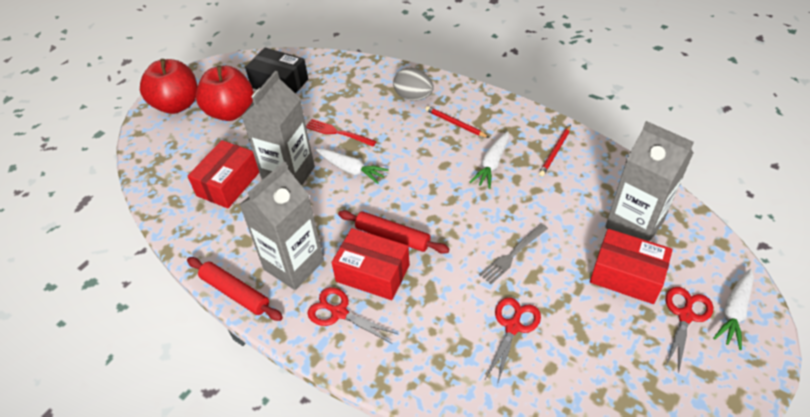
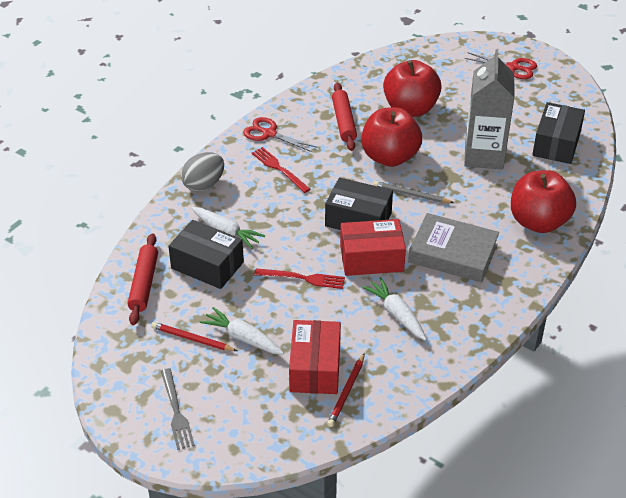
black box: [245,48,308,94] = 1 -> [168,220,244,289] [325,178,393,230] [532,102,585,164] = 3
grey book: none = 0 -> [408,213,499,282] = 1
grey carton: [239,162,324,290] [242,71,315,186] [605,121,694,241] = 3 -> [464,49,514,169] = 1
grey pencil: none = 0 -> [373,181,454,203] = 1
red apple: [140,59,198,114] [196,65,254,121] = 2 -> [361,107,422,167] [383,60,442,117] [511,170,576,233] = 3
red box: [188,140,259,208] [332,228,410,300] [590,229,673,304] = 3 -> [289,320,341,394] [340,219,406,276] = 2
red fork: [306,119,377,146] = 1 -> [252,147,310,193] [254,268,345,289] = 2
red scissors: [307,287,398,343] [484,298,541,385] [666,287,713,370] = 3 -> [243,117,316,152] [465,53,537,79] = 2

